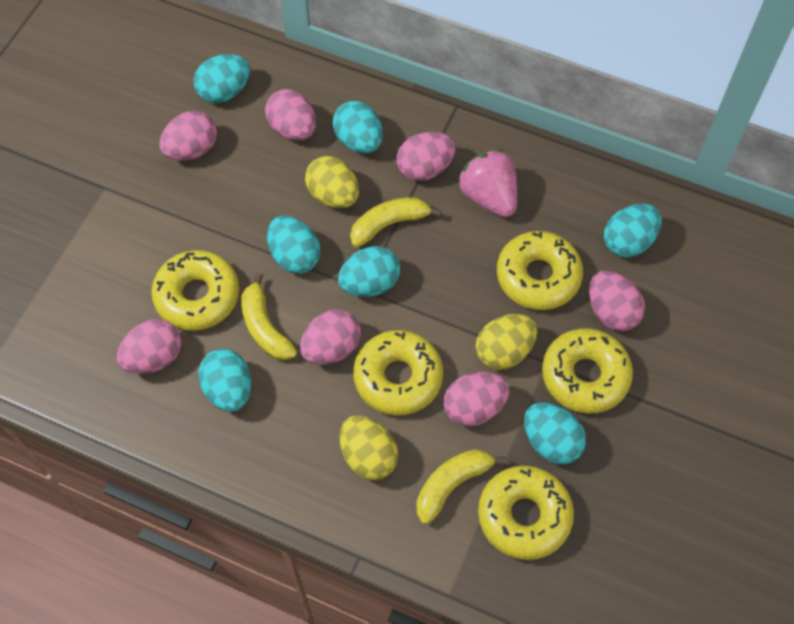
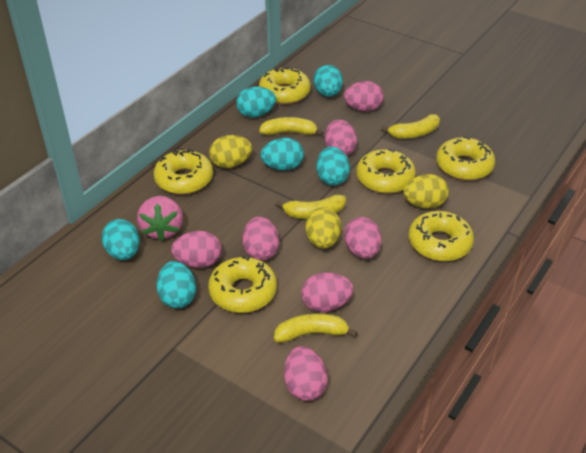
turquoise egg: [194,54,250,103] [198,349,251,412] [267,216,320,274] [333,101,383,153] [338,246,400,297] [524,403,586,464] [604,204,662,258] = 7 -> [102,219,140,260] [156,261,196,308] [236,87,276,117] [261,138,304,170] [314,65,343,97] [316,147,350,186] = 6
yellow banana: [241,273,297,361] [350,197,442,248] [416,449,506,524] = 3 -> [259,117,323,136] [274,313,358,343] [276,195,346,219] [381,114,440,139] = 4
yellow donut: [151,250,239,331] [353,330,443,415] [478,466,574,560] [497,231,583,310] [542,328,633,413] = 5 -> [154,150,213,194] [208,256,277,313] [259,67,311,104] [356,149,416,194] [409,211,474,261] [436,136,495,181] = 6

